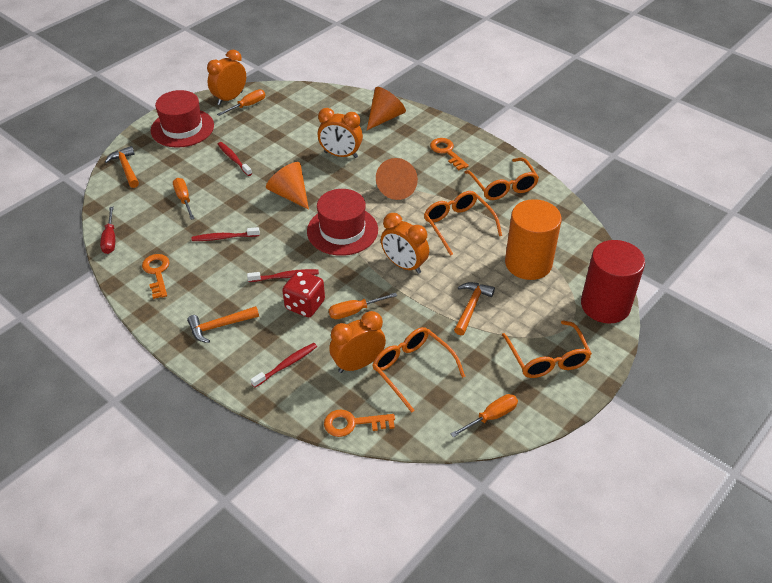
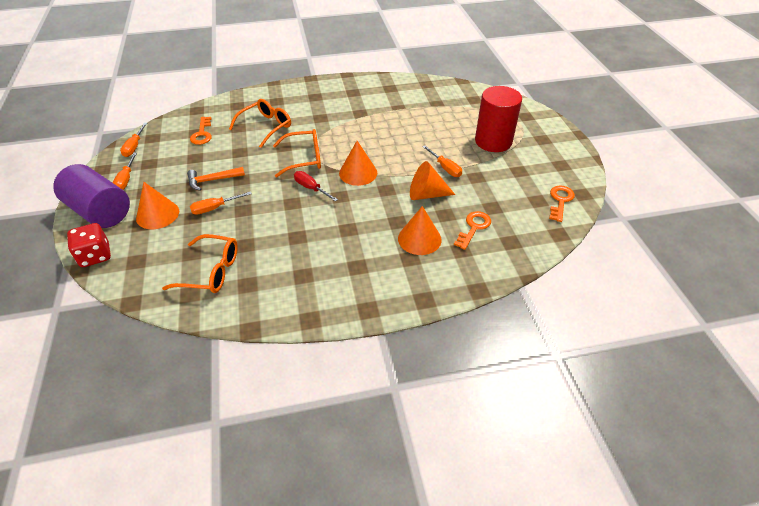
orange clock: [207,50,246,105] [318,108,363,158] [329,311,386,373] [381,213,429,274] = 4 -> none = 0
orange cone: [266,162,309,210] [367,87,406,130] [376,158,418,200] = 3 -> [136,182,179,229] [339,141,377,186] [398,206,442,255] [410,161,455,200] = 4
orange cylinder: [505,199,562,280] = 1 -> none = 0
orange glasses: [372,327,465,413] [424,191,502,256] [464,158,539,200] [502,320,592,378] = 4 -> [162,234,238,293] [229,99,291,148] [273,129,321,177] = 3
orange hammer: [105,146,139,188] [187,306,259,343] [454,282,495,335] = 3 -> [187,167,245,191] = 1
purple cylinder: none = 0 -> [53,164,130,228] = 1
red hat: [151,90,214,148] [307,189,378,256] = 2 -> none = 0
red toothbrush: [191,227,260,241] [218,142,252,176] [247,269,319,282] [251,343,317,388] = 4 -> none = 0

